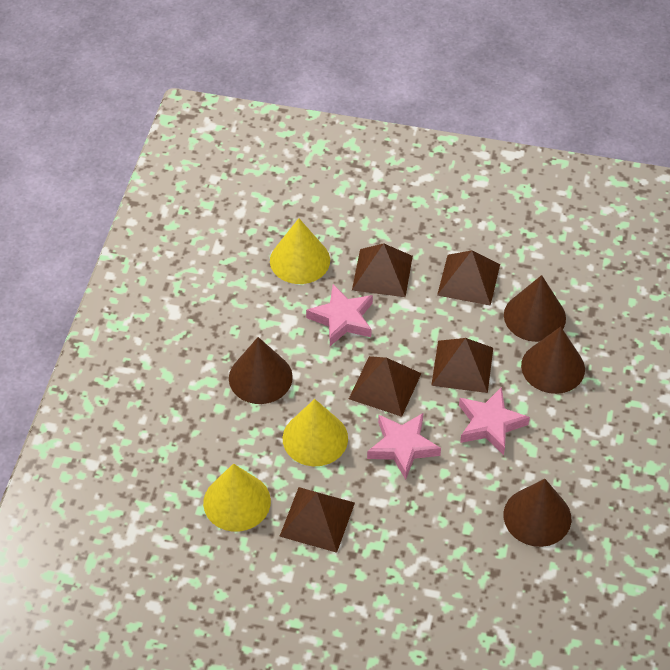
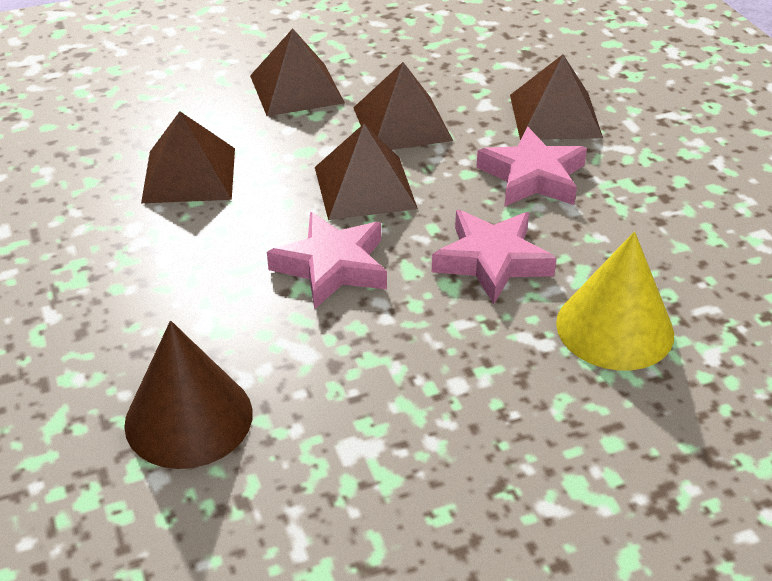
brown cone: [229,337,293,404] [504,275,566,342] [504,479,571,547] [521,327,585,394] = 4 -> [124,321,253,469] = 1
yellow cone: [203,464,271,531] [270,218,330,284] [283,399,348,466] = 3 -> [556,231,674,370] = 1

